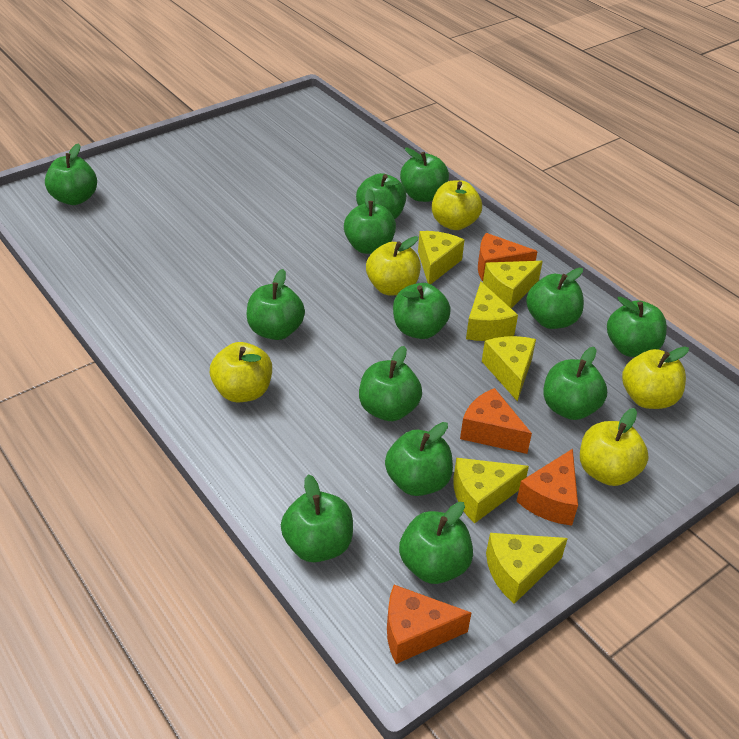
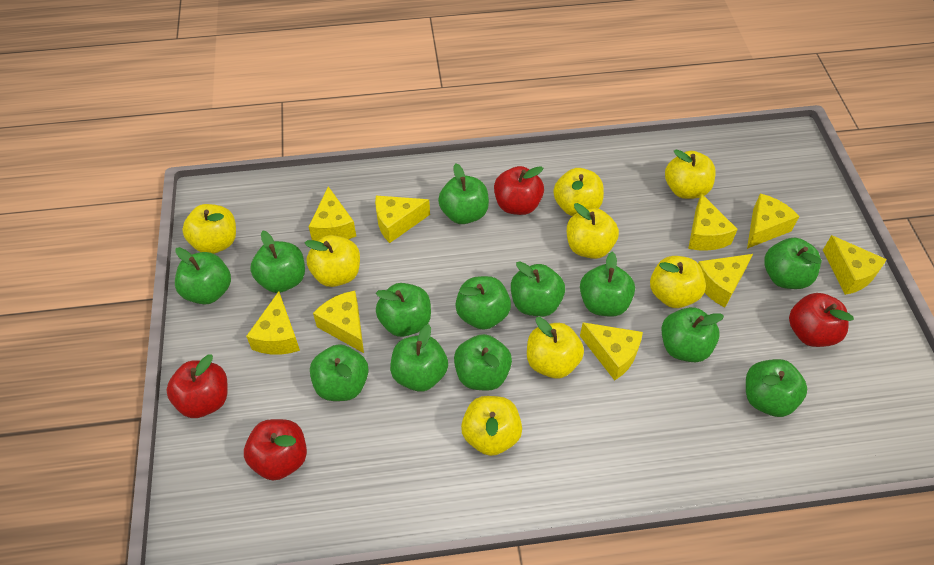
orange cheese: [387,585,471,664] [460,388,532,454] [478,233,538,281] [516,449,578,525] = 4 -> none = 0
red apple: none = 0 -> [166,354,227,418] [244,419,307,481] [494,166,544,215] [789,293,854,347] = 4
yellow apple: [210,342,272,402] [366,236,421,296] [432,180,482,230] [580,408,648,486] [622,346,689,409] = 5 -> [182,204,236,254] [305,235,360,287] [461,396,522,456] [527,317,584,379] [553,168,604,216] [567,203,619,259] [650,256,706,308] [665,149,716,199] = 8
yellow cheese: [418,231,464,284] [453,458,529,523] [466,282,518,341] [482,336,536,401] [483,261,543,309] [486,533,568,604] = 6 -> [246,291,300,355] [309,186,356,241] [313,291,364,353] [375,196,430,243] [580,322,643,381] [688,193,738,251] [698,254,753,307] [747,193,799,249] [823,235,887,295] = 9

